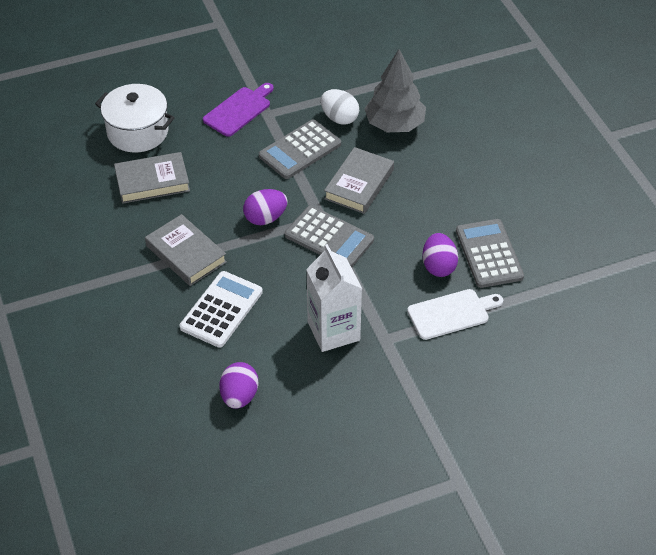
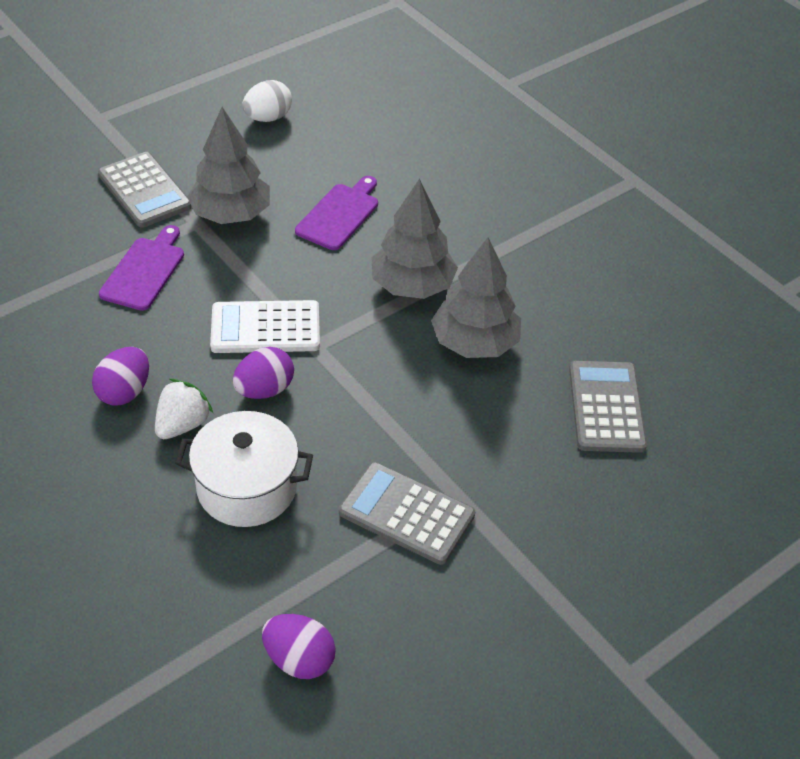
grey book: [114,152,190,204] [145,214,227,286] [324,147,394,214] = 3 -> none = 0
grey tree: [364,49,426,132] = 1 -> [187,107,270,224] [372,179,458,299] [431,237,521,358] = 3
purple cutting board: [203,83,274,137] = 1 -> [99,225,184,311] [295,176,378,250] = 2
white carton: [306,244,362,352] = 1 -> none = 0
white cutting board: [407,289,503,340] = 1 -> none = 0
white strawberry: none = 0 -> [155,379,213,439] = 1

